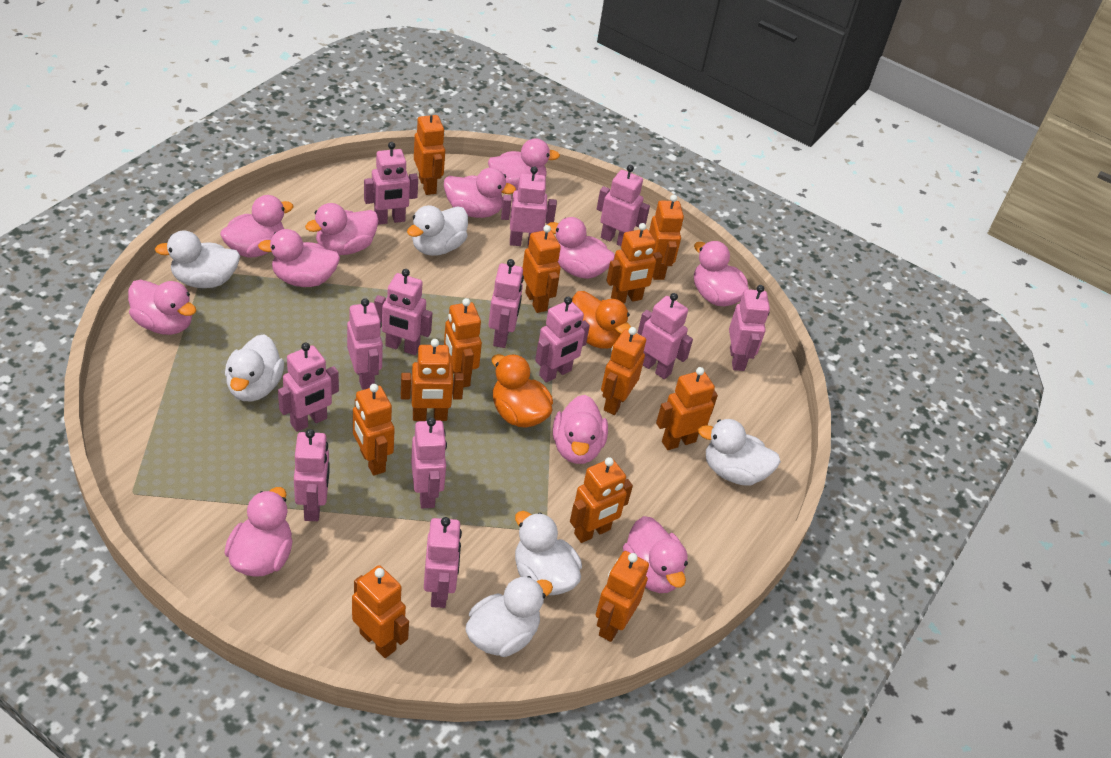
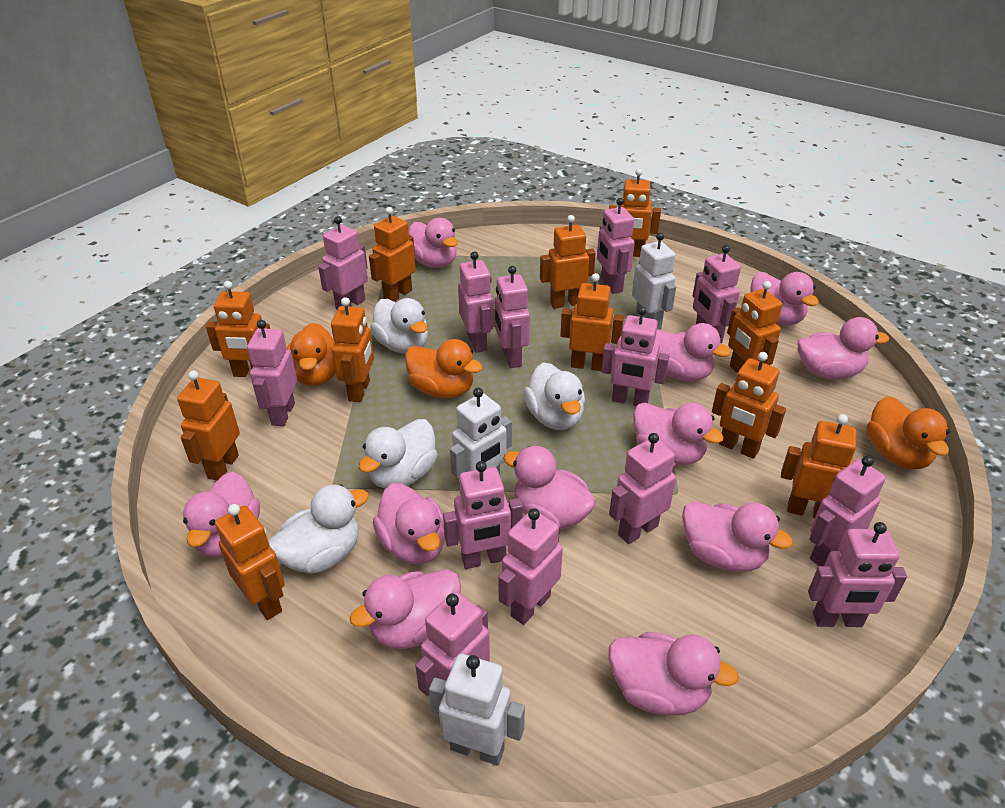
orange duck: [492,354,553,428] [572,291,631,349] = 2 -> [287,323,336,386] [405,339,482,399] [867,396,950,469] = 3
orange robot: [352,565,409,658] [353,384,395,476] [401,339,464,421] [414,108,445,195] [444,298,482,387] [522,225,561,313] [570,457,633,543] [596,551,649,642] [601,327,646,415] [606,223,663,303] [649,195,684,280] [656,367,718,450] = 12 -> [177,371,240,481] [206,281,270,377] [215,504,285,620] [331,297,374,402] [369,207,416,301] [540,215,596,309] [560,273,624,371] [609,169,661,257] [712,352,786,459] [727,281,783,373] [781,414,856,519] = 11
white duck: [155,230,240,288] [225,334,284,401] [407,205,468,256] [465,576,553,657] [515,511,582,595] [698,419,781,485] = 6 -> [269,484,369,574] [359,419,438,489] [370,298,428,354] [524,362,585,430] = 4
white robot: none = 0 -> [429,654,525,765] [450,388,512,478] [632,232,676,330] = 3

